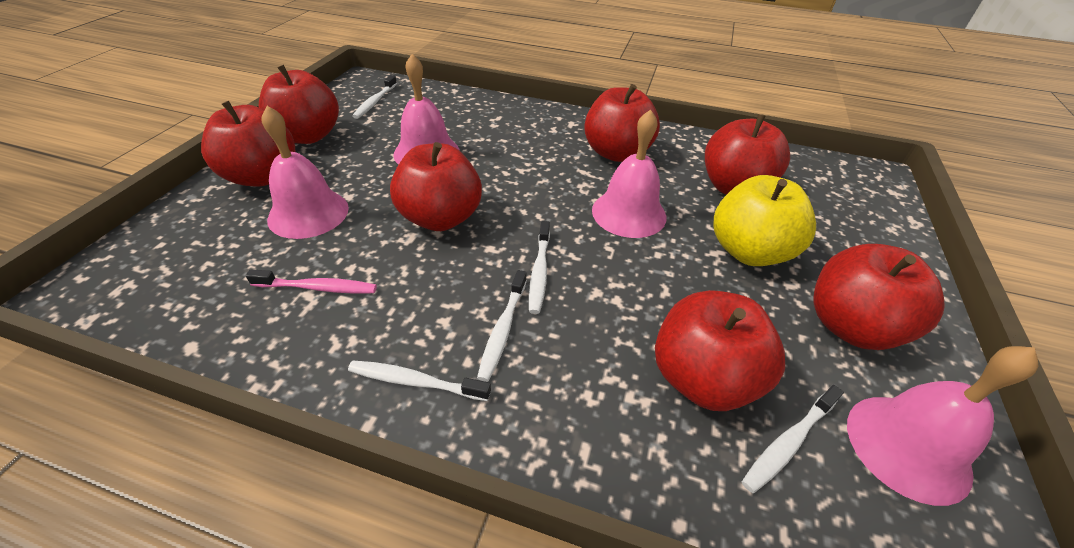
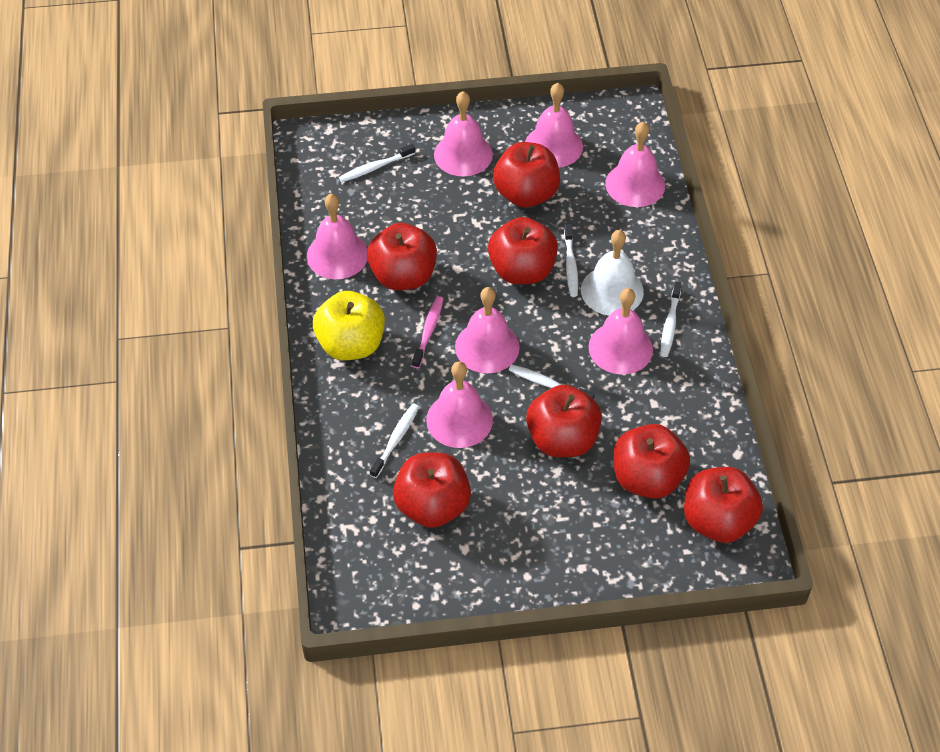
pink bell: [262,106,349,239] [393,54,460,165] [592,109,666,238] [847,346,1038,506] = 4 -> [307,194,368,279] [426,361,493,448] [434,91,493,176] [455,287,520,373] [525,83,583,168] [588,288,653,375] [605,122,665,207] = 7
white bell: none = 0 -> [581,230,644,316] = 1

